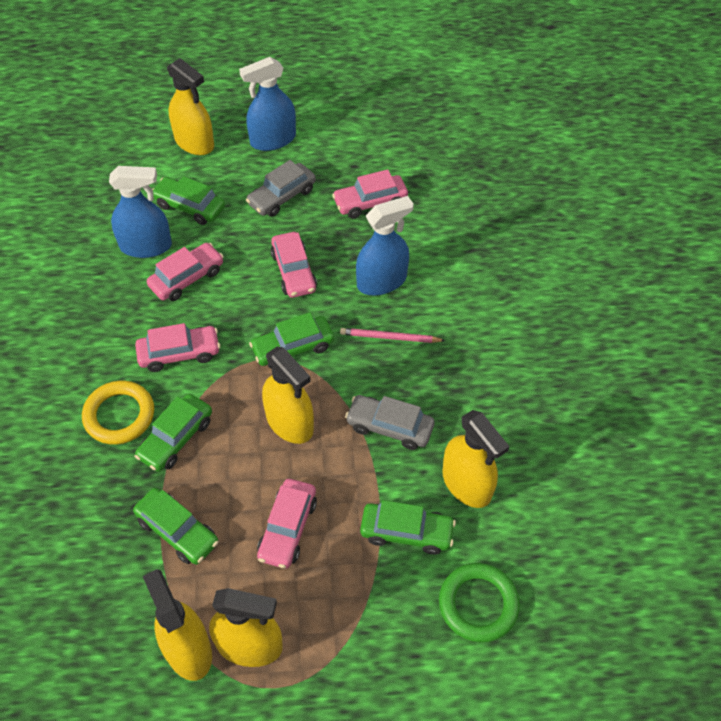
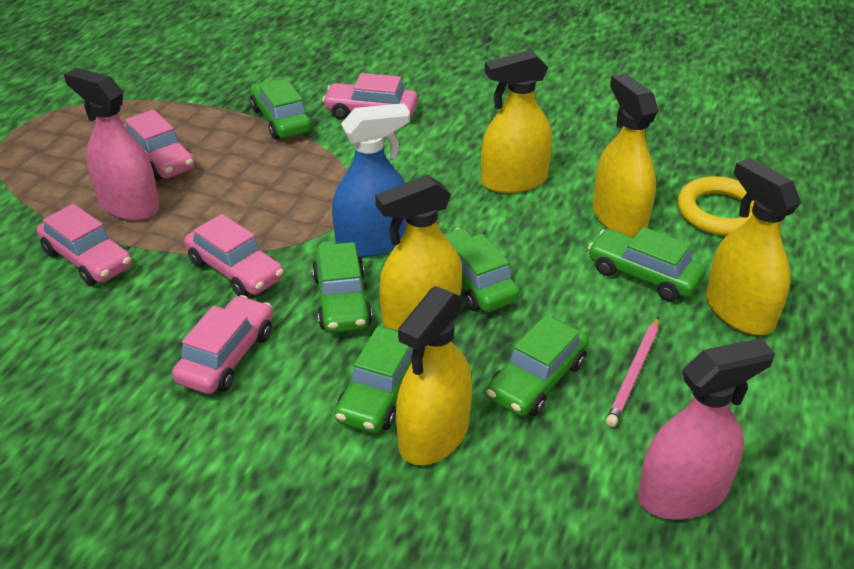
blue spray bottle: [109,166,172,258] [239,57,296,151] [356,196,414,296] = 3 -> [332,103,410,257] = 1
green car: [133,488,219,565] [135,394,212,472] [152,176,225,225] [249,312,334,369] [360,500,456,555] = 5 -> [250,79,312,139] [312,242,372,333] [335,326,413,433] [443,228,520,312] [486,315,589,416] [588,227,706,301] = 6
green ring: [439,563,520,642] = 1 -> none = 0
grey car: [246,160,316,217] [345,395,435,450] = 2 -> none = 0
pink spray bottle: none = 0 -> [64,68,159,221] [638,338,775,520] = 2

